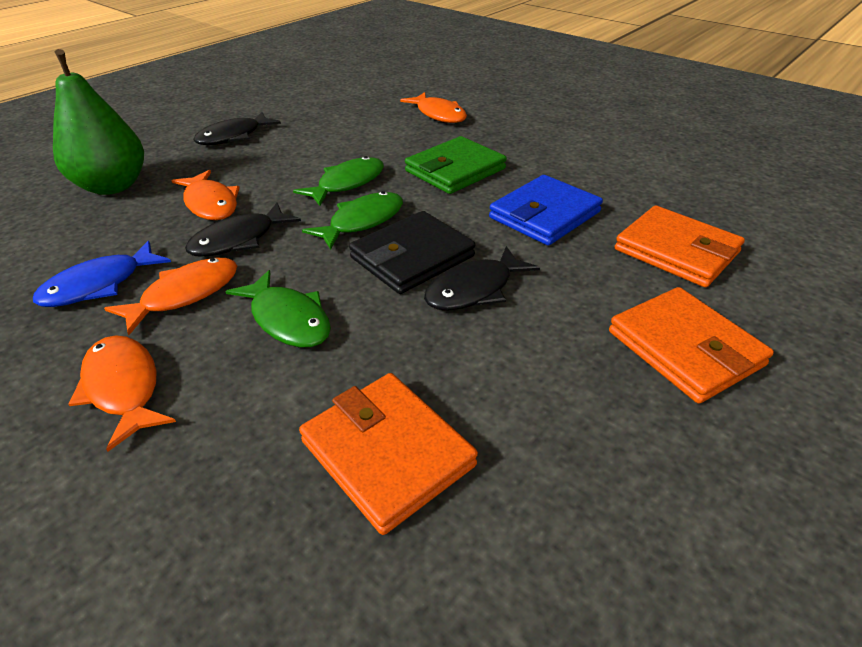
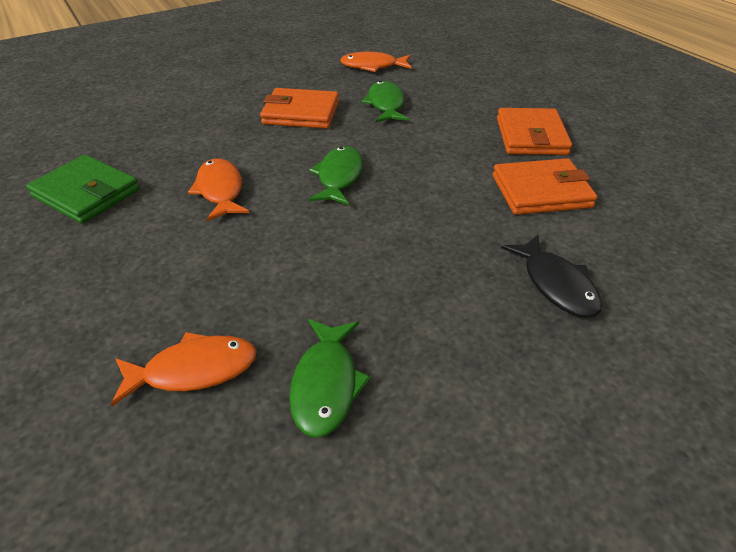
black fish: [185,203,301,257] [193,112,281,145] [424,246,540,311] = 3 -> [501,235,602,318] = 1
black wallet: [349,211,476,294] = 1 -> none = 0
blue fish: [33,241,171,307] = 1 -> none = 0
blue wallet: [489,175,603,246] = 1 -> none = 0
green pear: [53,49,144,195] = 1 -> none = 0
orange fish: [68,335,176,451] [104,258,237,335] [172,170,240,220] [400,92,467,123] = 4 -> [111,332,257,406] [188,159,249,221] [340,52,412,72] = 3

